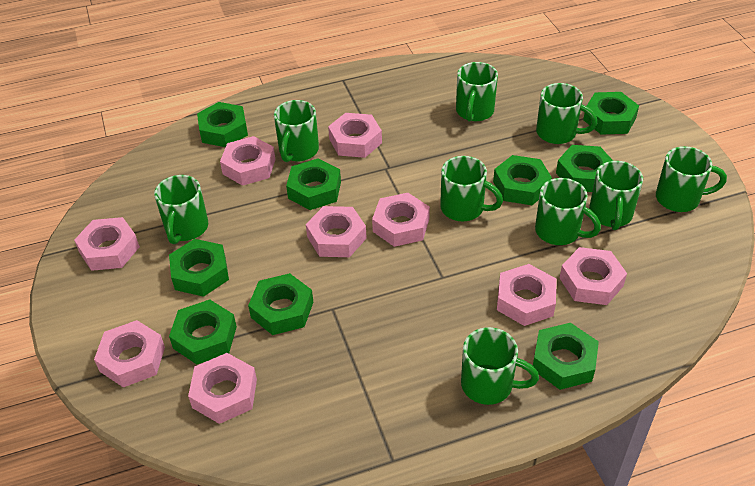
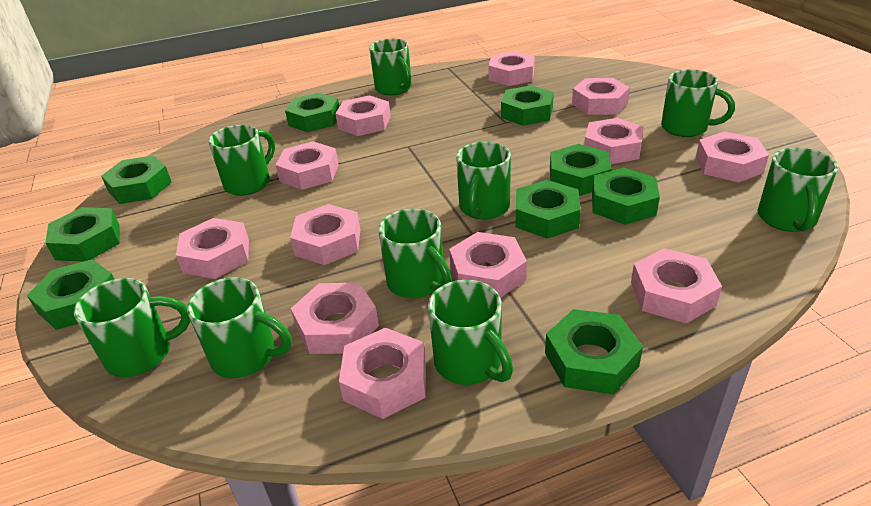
pink nut: [74,217,140,271] [94,320,165,387] [188,353,257,424] [220,136,276,186] [306,206,367,257] [328,113,382,158] [372,193,430,247] [497,264,557,326] [560,247,627,305] = 9 -> [176,218,249,279] [275,141,339,190] [290,204,360,265] [291,282,379,354] [335,95,391,136] [339,328,426,419] [449,232,527,298] [489,51,535,86] [572,78,630,115] [584,118,644,164] [631,248,722,324] [696,131,769,183] = 12

